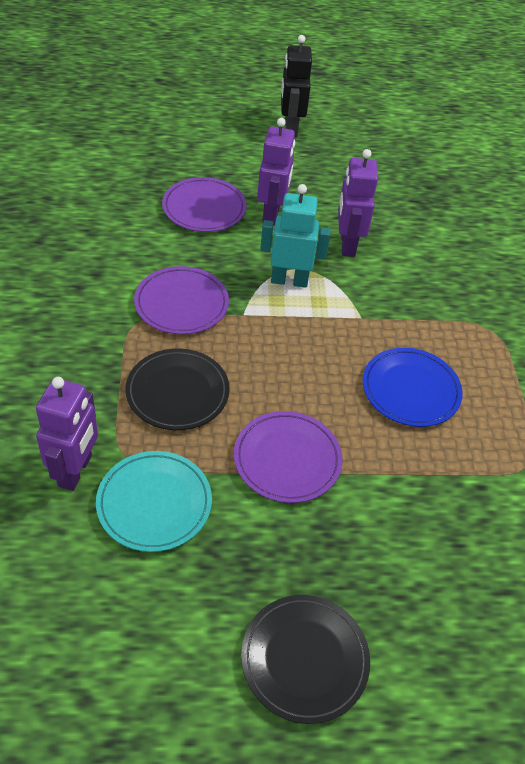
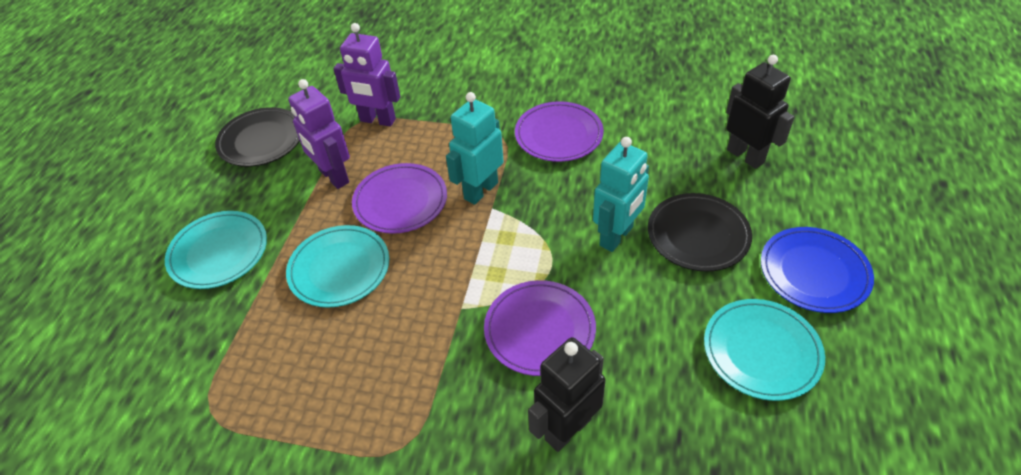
black robot: [281,35,312,137] = 1 -> [528,337,606,452] [726,55,794,169] = 2
purple robot: [36,377,98,491] [257,118,295,225] [338,149,378,257] = 3 -> [288,79,350,189] [333,23,400,127] = 2
turquoise plate: [96,451,212,552] = 1 -> [165,211,267,289] [286,225,389,308] [704,299,825,401] = 3
turquoise robot: [260,184,331,288] = 1 -> [446,92,504,205] [593,137,649,252] = 2

